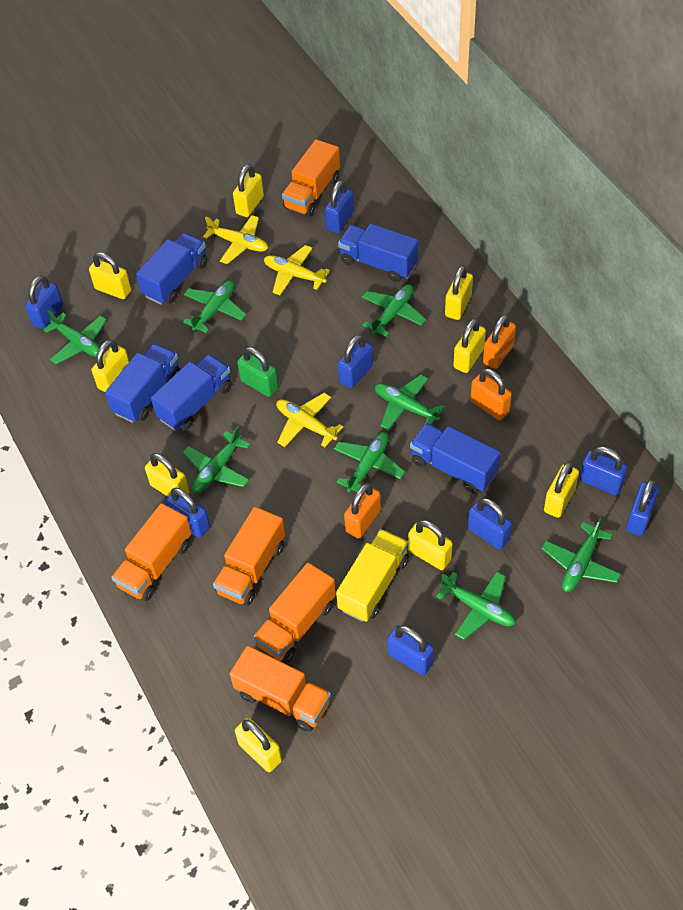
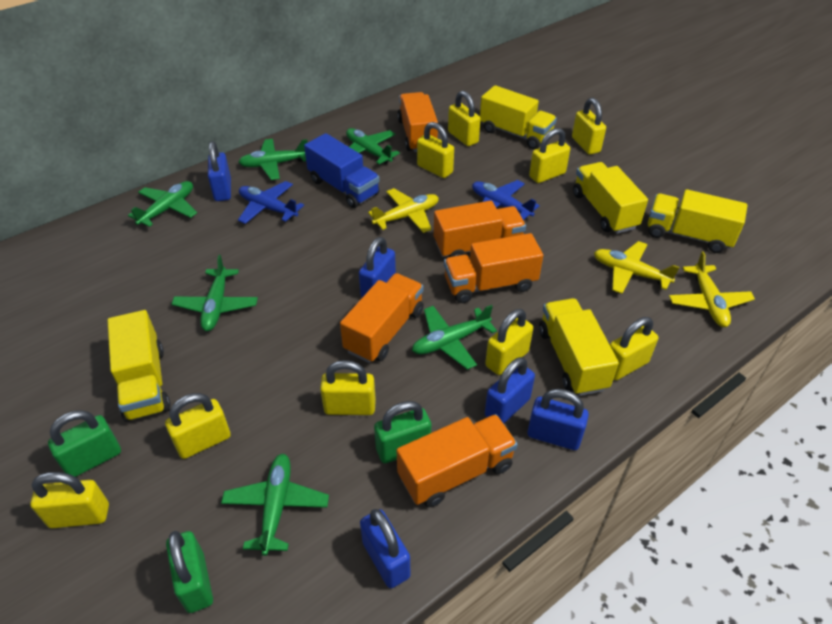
blue padlock: [25,275,63,329] [165,488,210,538] [325,180,354,234] [338,334,373,388] [387,625,434,675] [468,498,512,550] [580,446,628,495] [626,479,659,536] = 8 -> [208,141,231,201] [359,237,396,297] [360,509,410,588] [485,357,535,424] [527,389,589,450] = 5
blue plane: none = 0 -> [238,181,304,224] [472,180,540,220] = 2
blue truck: [105,343,180,423] [136,233,207,305] [151,354,232,431] [338,223,419,282] [410,423,500,494] = 5 -> [304,133,380,208] = 1
green padlock: [237,347,279,397] = 1 -> [48,410,121,477] [166,531,213,613] [374,401,431,463] = 3
green plane: [43,310,107,364] [183,280,246,333] [183,426,250,493] [334,432,405,492] [362,284,426,337] [375,375,445,430] [436,572,516,640] [541,517,621,592] = 8 -> [128,181,197,227] [172,255,258,331] [221,454,329,556] [238,139,307,180] [346,128,400,164] [412,305,497,370] = 6
orange padlock: [344,483,381,538] [471,368,512,420] [483,314,516,369] = 3 -> none = 0
yellow truck: [336,529,409,622] = 1 -> [107,310,171,422] [480,85,557,149] [539,298,619,396] [573,162,648,234] [648,189,747,253] = 5

